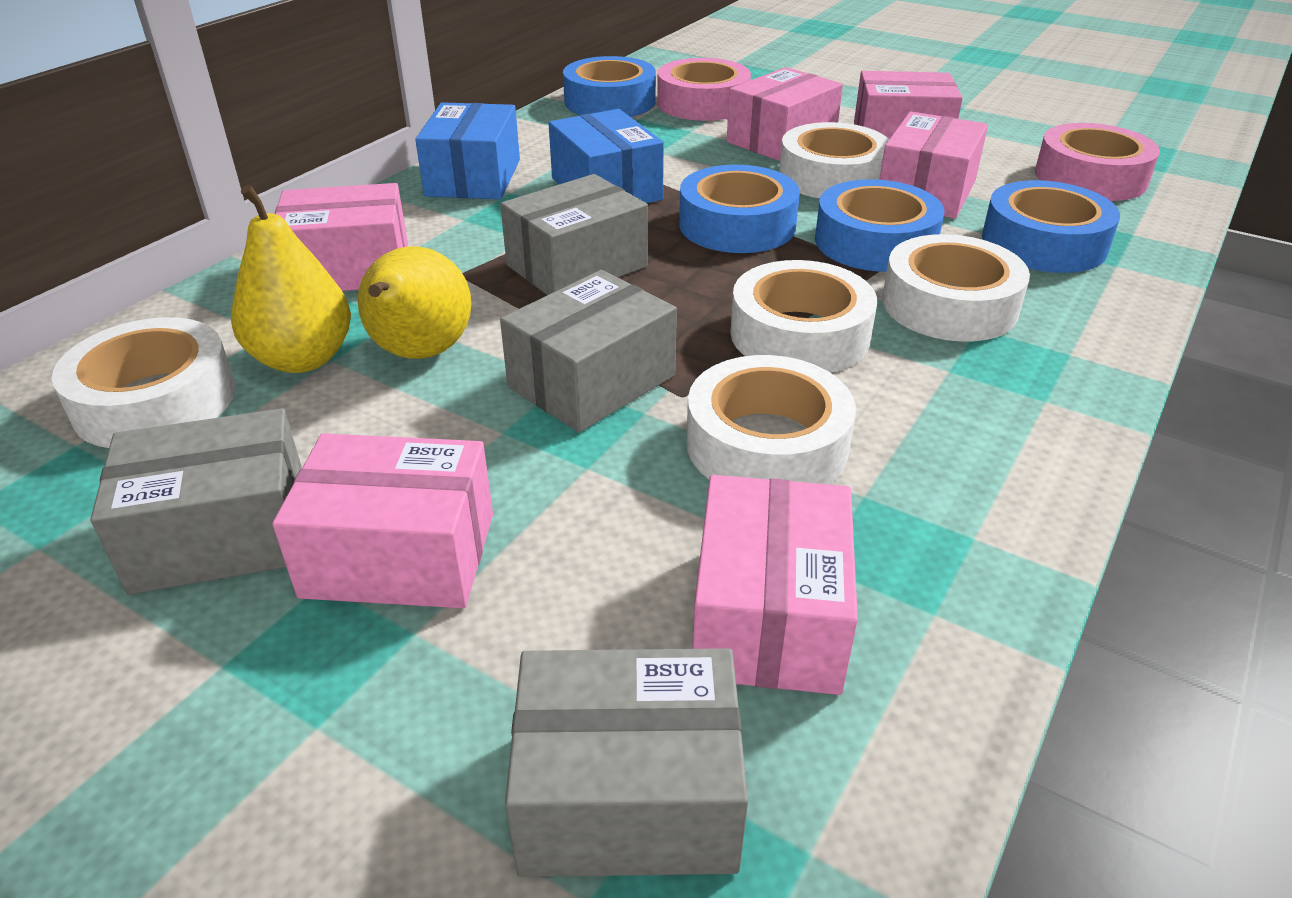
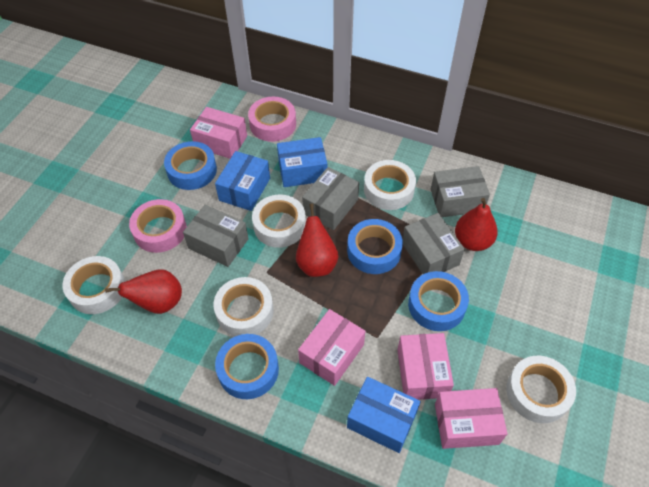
blue box: [415,102,520,199] [549,109,664,203] = 2 -> [215,151,270,211] [277,137,327,187] [347,377,421,453] = 3
pink box: [272,433,493,608] [275,183,408,291] [692,475,858,695] [727,67,843,161] [854,71,963,139] [879,112,988,219] = 6 -> [190,107,247,159] [298,309,365,386] [397,333,454,400] [435,388,508,449] = 4
red pear: none = 0 -> [105,269,182,314] [296,203,338,277] [455,198,498,251] = 3
yellow pear: [231,185,351,373] [358,246,471,359] = 2 -> none = 0

